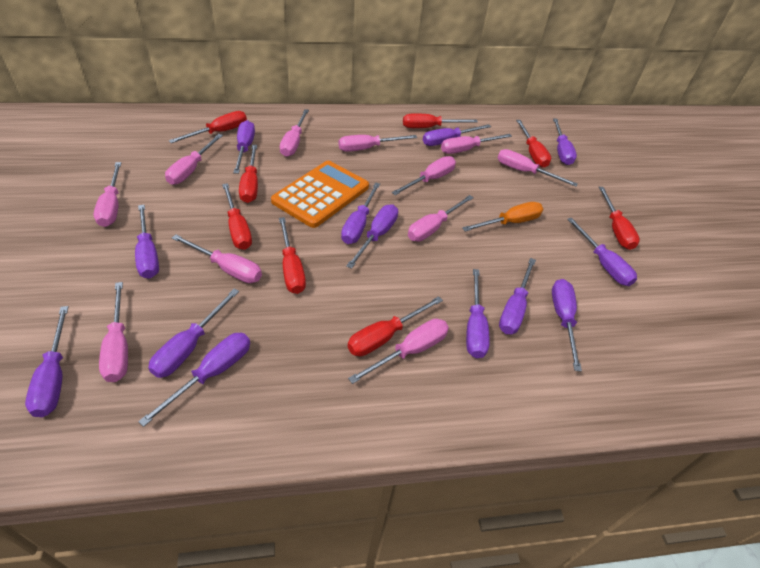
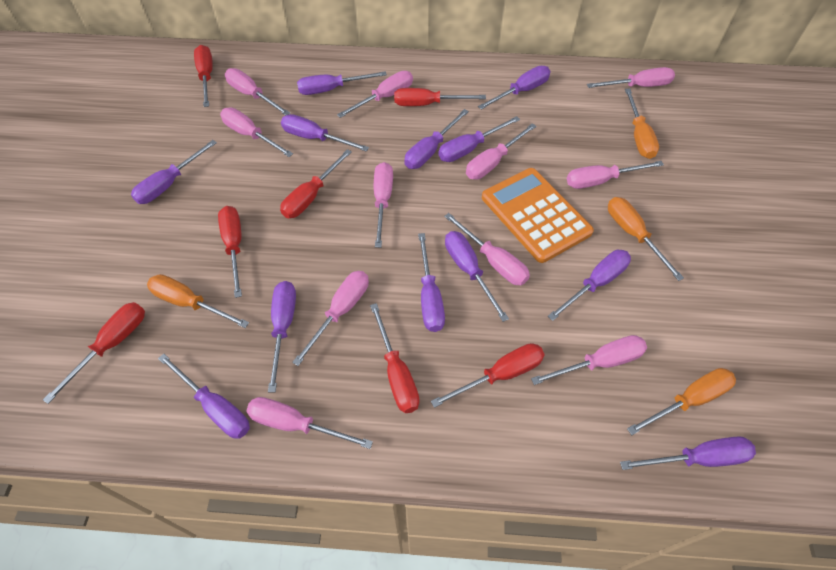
orange screwdriver: [462,202,543,232] = 1 -> [147,274,249,328] [608,197,684,281] [625,89,659,159] [627,368,736,435] = 4
purple screwdriver: [25,306,69,417] [135,205,159,279] [138,333,250,427] [148,289,239,378] [233,120,255,174] [341,182,380,244] [346,204,398,269] [423,124,491,146] [466,269,490,358] [499,258,536,334] [552,279,582,371] [553,118,577,165] [567,218,637,286] = 13 -> [131,140,217,204] [158,353,250,439] [268,281,296,392] [281,114,369,152] [297,71,387,95] [404,109,469,169] [418,233,445,332] [438,116,520,162] [445,231,509,322] [478,66,551,110] [548,250,631,321] [620,436,756,470] = 12
red screwdriver: [169,111,247,143] [222,183,252,250] [239,145,258,203] [279,217,306,294] [348,296,443,356] [403,113,478,128] [516,120,551,168] [599,187,640,250] = 8 -> [43,302,145,404] [194,45,213,107] [218,206,242,298] [280,149,352,218] [370,303,419,413] [394,88,486,106] [431,343,545,408] = 7

